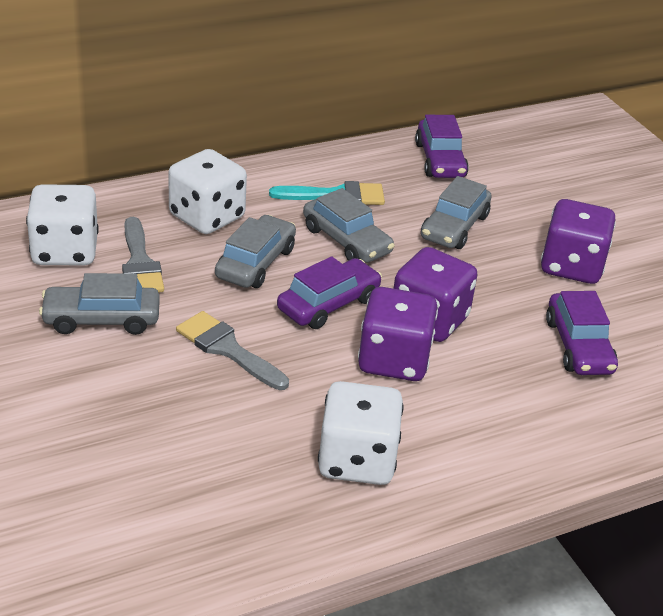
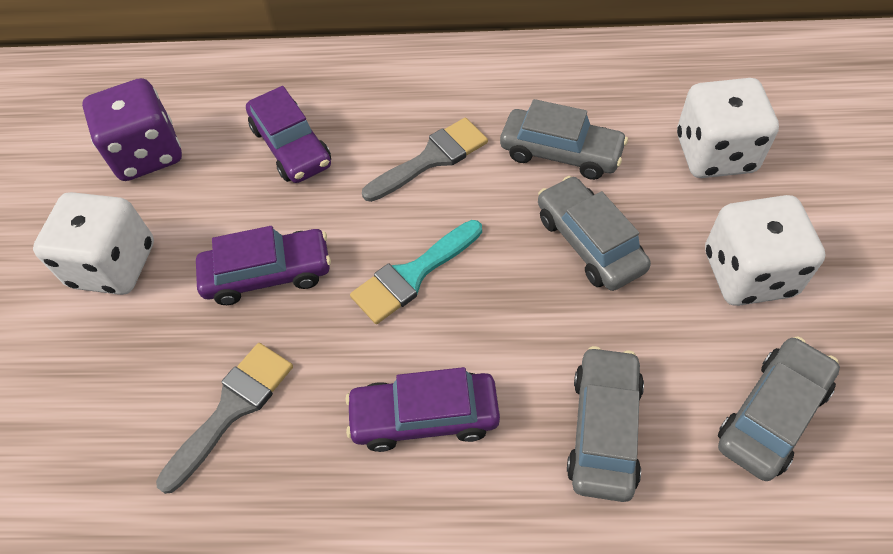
purple dice: [358,287,438,381] [393,247,478,342] [541,199,616,284] = 3 -> [82,78,182,181] = 1

